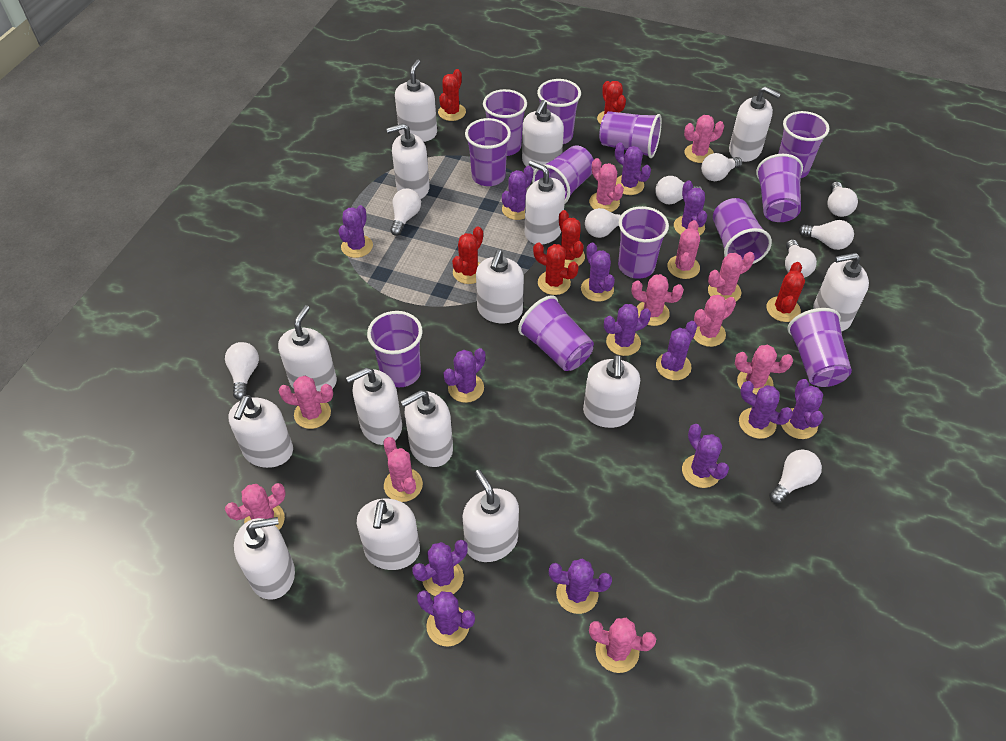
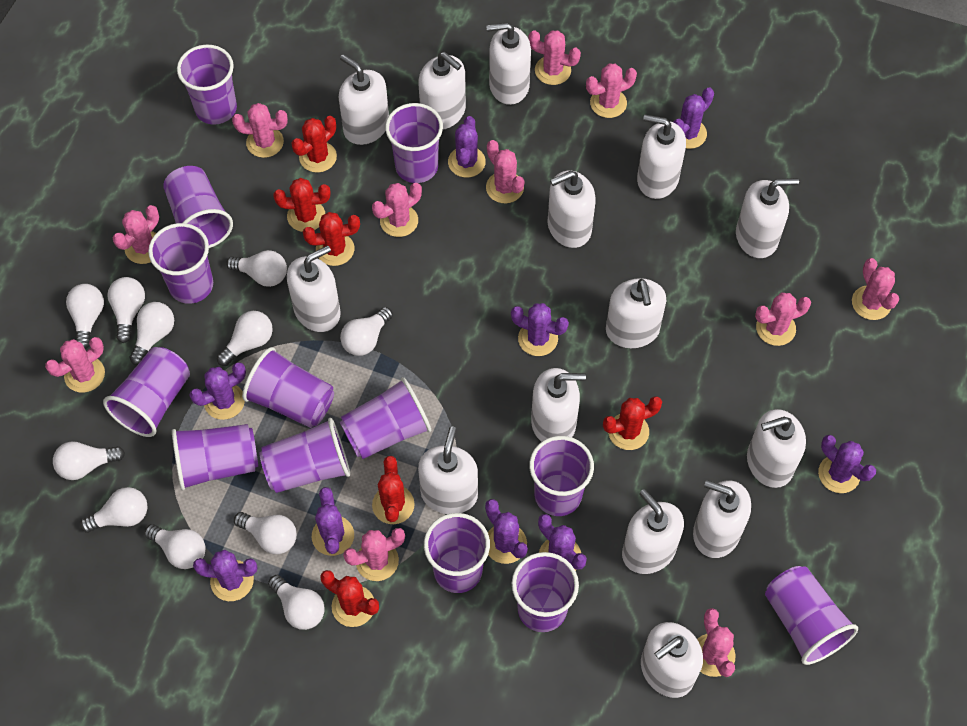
purple cactus: [339,205,373,258] [412,540,468,596] [417,590,475,647] [443,348,486,403] [502,165,533,220] [549,559,612,614] [581,243,615,302] [604,304,651,356] [615,142,651,195] [656,321,697,380] [674,180,707,235] [682,424,729,488] [739,381,793,439] [781,379,823,439] = 14 -> [189,362,246,420] [193,550,257,601] [312,487,354,556] [448,116,486,177] [485,499,528,564] [511,303,569,356] [538,514,587,571] [673,88,714,149] [818,435,876,493] = 9
purple cup: [367,311,423,387] [465,118,511,186] [483,89,527,156] [518,296,594,371] [532,145,594,204] [537,79,581,144] [599,111,662,158] [618,206,669,279] [713,198,772,264] [756,154,803,222] [778,111,829,178] [787,308,852,387] = 12 -> [103,347,190,437] [148,223,213,304] [163,166,233,248] [172,424,258,491] [177,45,237,125] [242,347,334,428] [259,418,350,493] [340,377,431,459] [385,103,443,183] [424,513,490,593] [512,552,579,632] [529,436,594,516] [765,566,858,665] = 13
white light bulb: [225,342,259,400] [390,189,421,236] [585,208,622,238] [655,176,703,204] [701,153,742,181] [769,450,822,504] [785,239,817,278] [798,220,854,250] [827,182,858,217] = 9 -> [53,441,125,480] [66,284,104,349] [80,487,148,533] [107,277,145,343] [130,302,174,365] [144,524,205,569] [217,311,273,366] [226,250,287,287] [234,512,297,554] [268,575,325,630] [340,307,393,356] = 11
white soap dispenser: [229,395,293,468] [234,517,295,600] [278,305,337,391] [346,367,402,445] [357,499,420,570] [386,123,430,199] [395,60,437,142] [400,390,453,467] [463,470,519,562] [476,250,524,323] [522,100,564,171] [525,160,565,244] [583,355,640,428] [729,86,781,162] [813,253,869,331] = 15 -> [287,246,341,332] [338,54,389,145] [418,52,466,130] [418,426,478,514] [486,22,531,105] [531,368,586,442] [547,171,596,248] [606,278,666,348] [622,489,684,574] [637,115,686,199] [641,622,703,698] [693,480,751,558] [736,178,799,258] [747,409,806,488] = 14

